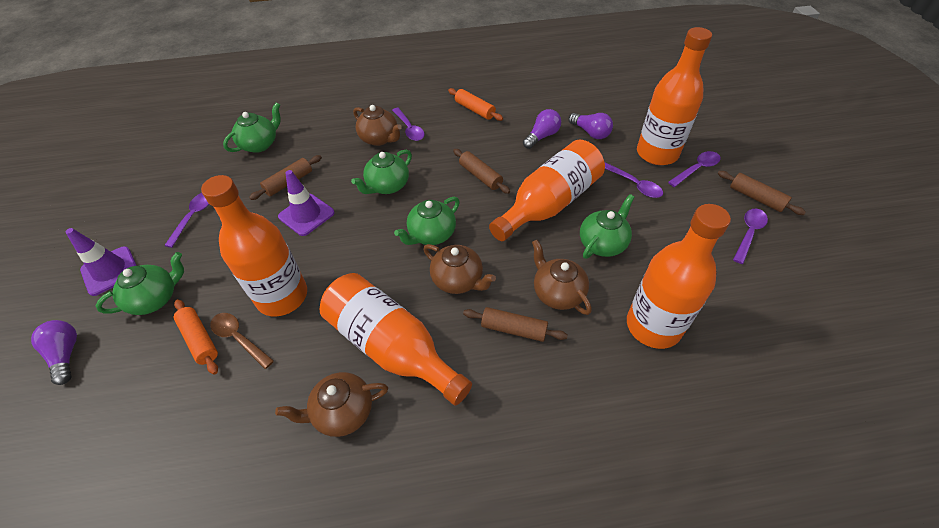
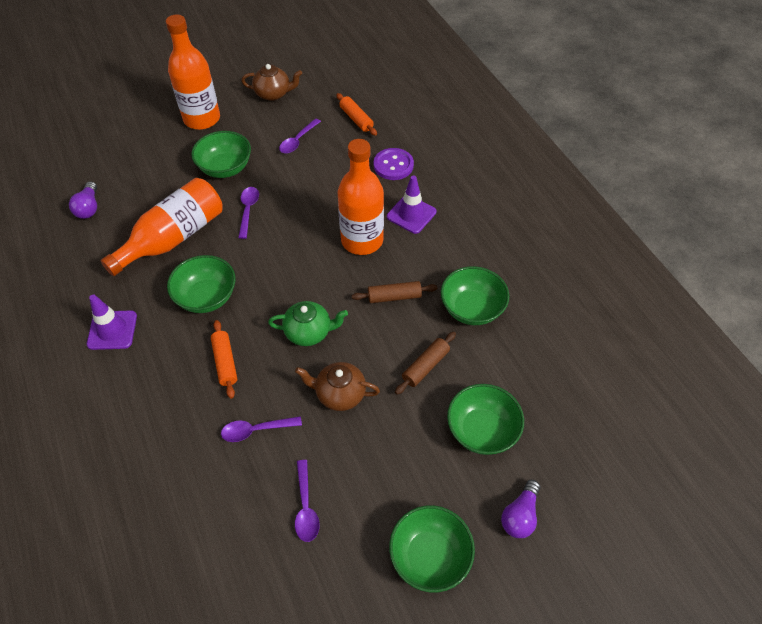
brown rolling pin: [249,155,322,200] [453,149,510,194] [463,307,568,342] [718,171,806,215] = 4 -> [352,281,438,303] [395,332,456,395] = 2
brown spoon: [210,313,274,369] = 1 -> none = 0
brown teapot: [275,372,388,437] [353,105,402,146] [423,244,496,294] [532,240,592,315] = 4 -> [242,64,302,101] [295,362,380,411] = 2
green bowl: none = 0 -> [167,255,235,313] [191,131,251,178] [389,505,475,592] [441,266,509,325] [447,384,524,455] = 5
green teapot: [96,252,184,315] [223,102,281,153] [351,150,412,194] [394,197,460,245] [580,194,634,259] = 5 -> [268,301,348,346] = 1
orange bottle: [201,175,307,316] [319,273,472,406] [489,140,605,241] [627,204,731,349] [637,27,712,165] = 5 -> [101,178,223,276] [166,15,220,130] [338,139,384,255] = 3
purple button: none = 0 -> [374,148,414,180] = 1
purple light bulb: [31,320,77,385] [523,109,561,149] [568,113,613,139] = 3 -> [69,181,97,219] [501,480,540,538] = 2
purple spoon: [164,193,209,248] [392,108,425,141] [605,162,663,198] [668,151,721,187] [733,209,768,264] = 5 -> [221,416,302,442] [238,187,259,239] [279,118,321,153] [295,460,319,542] = 4

